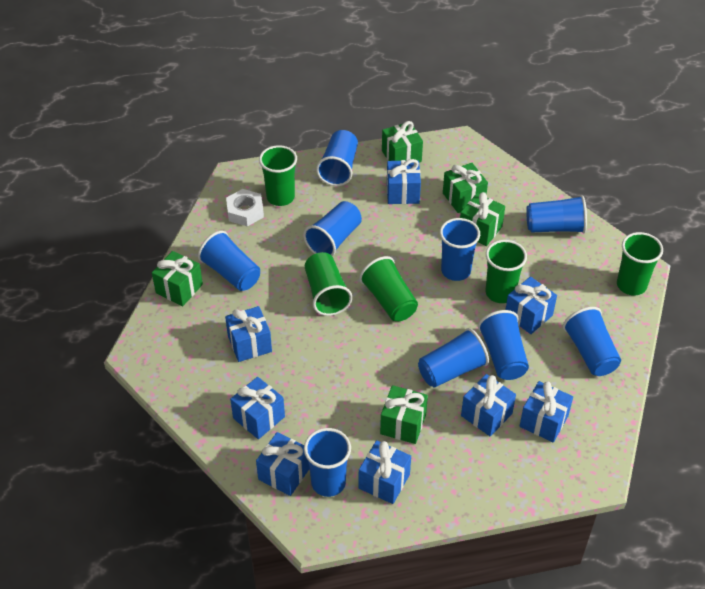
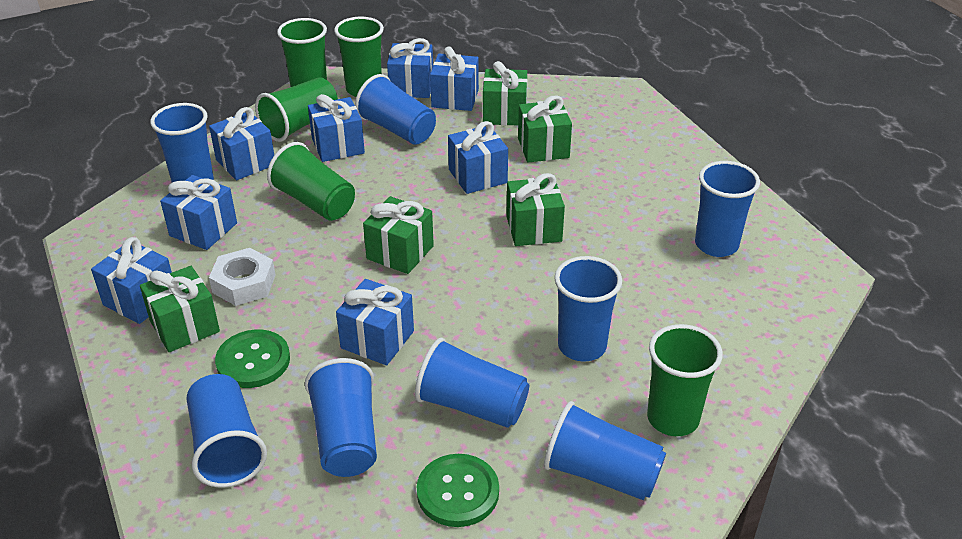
blue cup: [198,231,260,291] [303,201,362,257] [304,428,351,497] [316,130,358,186] [418,328,489,388] [440,218,480,281] [478,310,529,380] [526,195,587,233] [563,307,621,376] = 9 -> [150,103,214,183] [187,374,267,488] [305,358,377,477] [355,74,436,145] [415,338,529,428] [544,401,666,500] [554,256,622,362] [695,161,760,257] = 8
green button: none = 0 -> [215,329,290,388] [417,454,499,527] = 2

